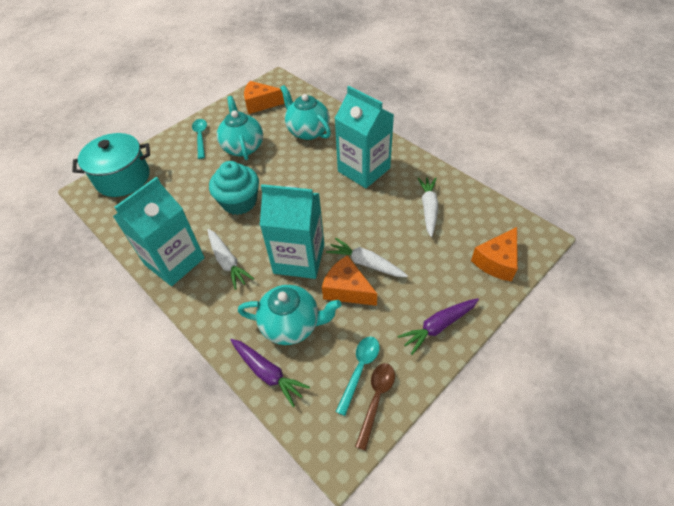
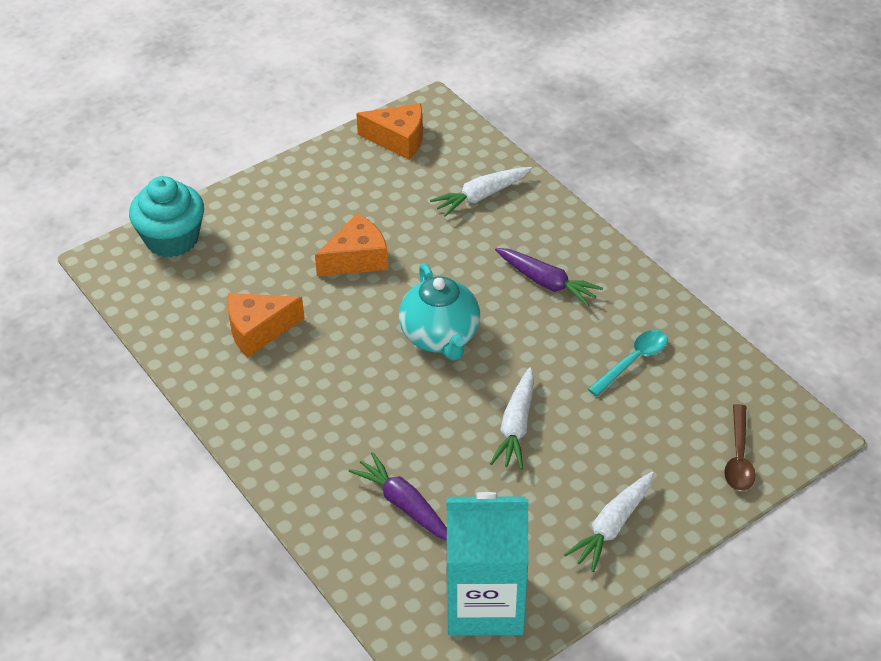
turquoise carton: [113,177,205,286] [260,184,324,279] [335,86,394,188] = 3 -> [446,492,529,636] = 1
turquoise pot: [72,133,150,197] = 1 -> none = 0
turquoise spoon: [192,119,207,159] [336,337,379,416] = 2 -> [588,330,668,396] = 1
turquoise teapot: [217,96,263,160] [238,285,341,345] [280,85,331,140] = 3 -> [399,263,480,360] = 1

